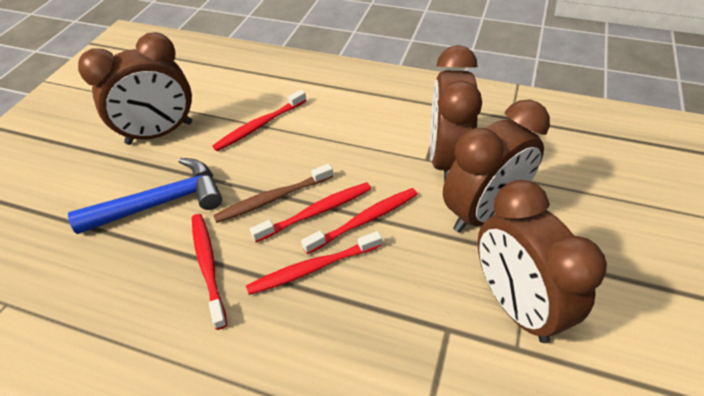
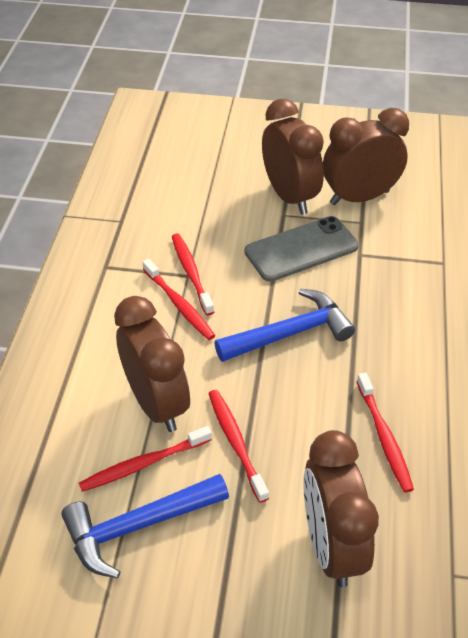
blue hammer: [68,158,222,234] = 1 -> [61,474,229,578] [214,289,355,362] = 2
brown toothbrush: [213,164,333,223] = 1 -> none = 0
grey phone: none = 0 -> [245,216,359,282] = 1

